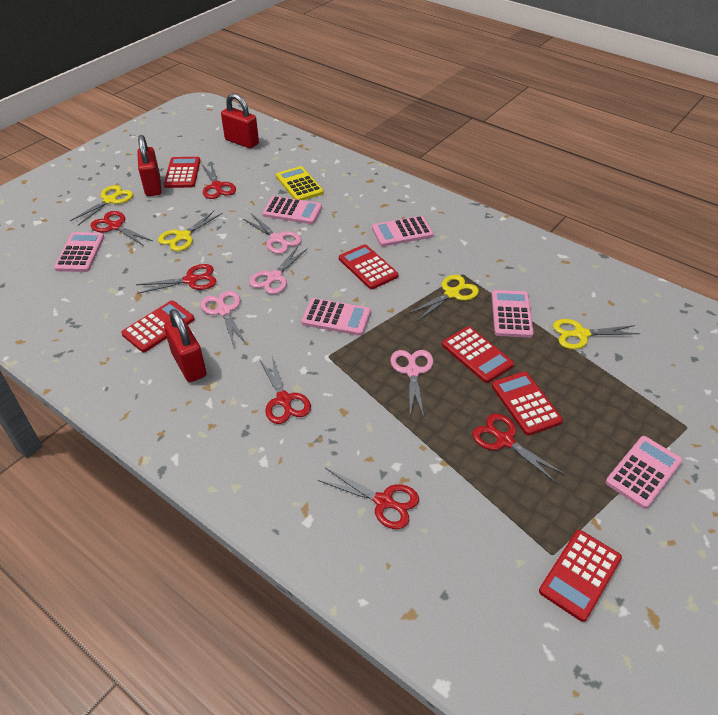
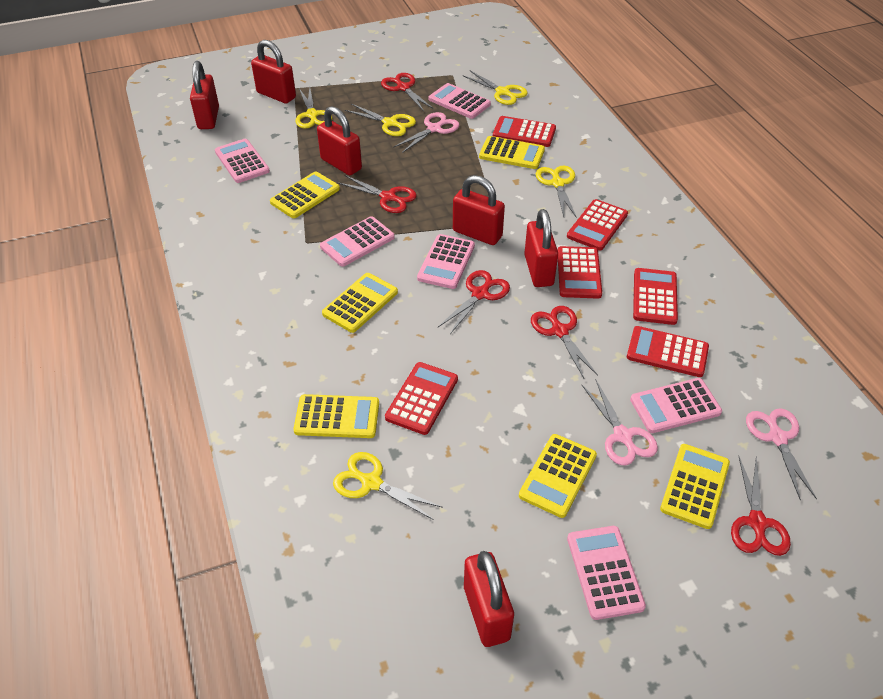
pink scissors: [201,291,247,346] [242,214,301,254] [249,246,308,294] [391,350,433,417] = 4 -> [393,112,459,153] [582,380,658,465] [746,408,817,500] = 3
red padlock: [137,135,161,196] [164,309,206,382] [221,93,259,149] = 3 -> [190,61,219,129] [251,40,296,103] [317,106,362,175] [453,175,505,245] [464,551,514,647] [524,209,558,287] = 6
red scissors: [91,211,153,246] [136,264,216,294] [202,162,236,199] [259,356,311,424] [318,468,419,529] [472,414,566,484] = 6 -> [337,175,417,213] [381,73,434,111] [438,270,510,334] [531,306,598,378] [731,457,791,556] = 5
yellow calculator: [276,166,324,200] = 1 -> [270,171,340,218] [293,394,379,438] [322,273,398,333] [479,136,545,169] [519,434,597,518] [660,444,730,529] = 6
yellow scissors: [70,185,133,225] [158,210,222,251] [409,275,479,321] [553,319,640,349] = 4 -> [296,87,332,129] [333,452,443,520] [345,104,416,136] [463,71,528,105] [536,166,577,218] = 5

